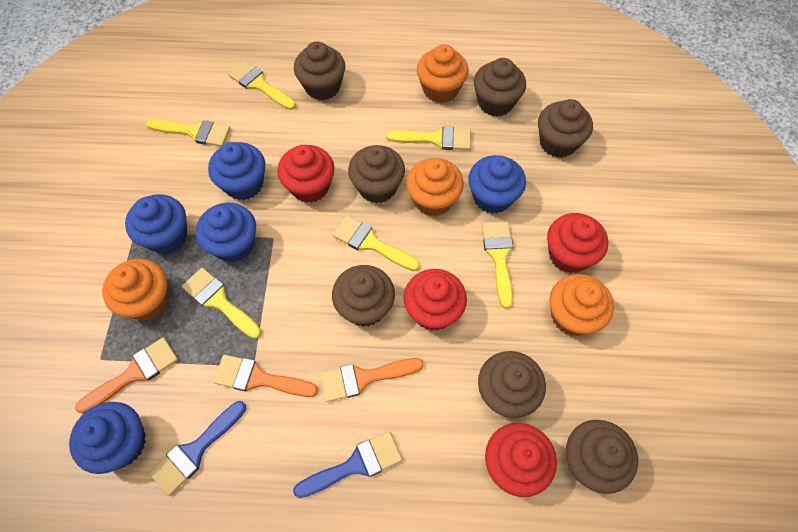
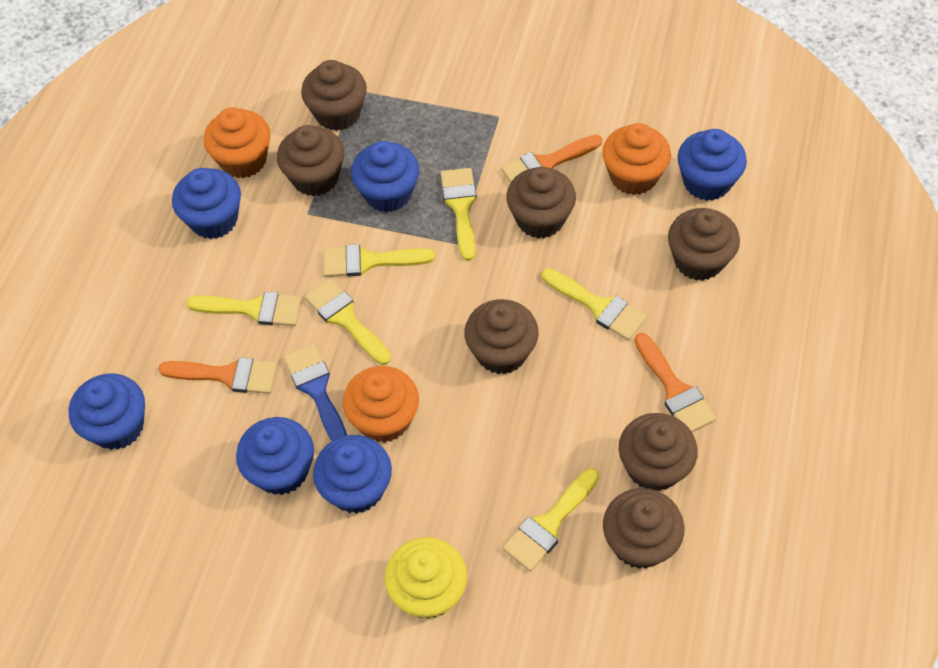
blue brush: [149,401,246,496] [293,431,402,498] = 2 -> [283,344,347,441] = 1
blue cupcake: [69,402,146,474] [125,194,187,254] [196,203,256,262] [208,142,265,200] [469,155,526,214] = 5 -> [69,373,145,450] [172,168,241,239] [236,417,314,495] [313,435,392,514] [351,141,419,212] [677,129,747,201] = 6
orange cupcake: [102,259,169,320] [406,158,464,216] [417,44,469,103] [549,274,614,336] = 4 -> [204,107,271,178] [343,366,419,443] [602,123,671,195] = 3
red cupcake: [277,145,335,203] [403,269,467,331] [485,423,557,497] [547,213,608,273] = 4 -> none = 0
yellow cupcake: none = 0 -> [385,537,467,619] = 1

